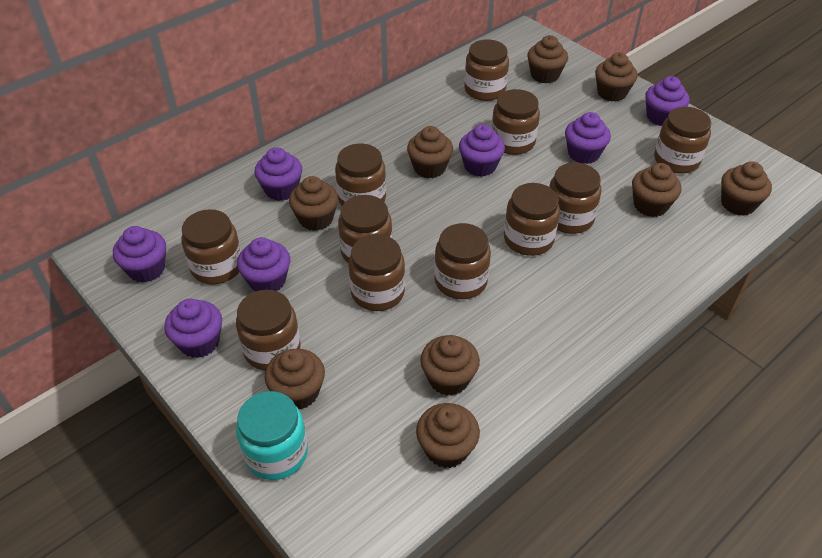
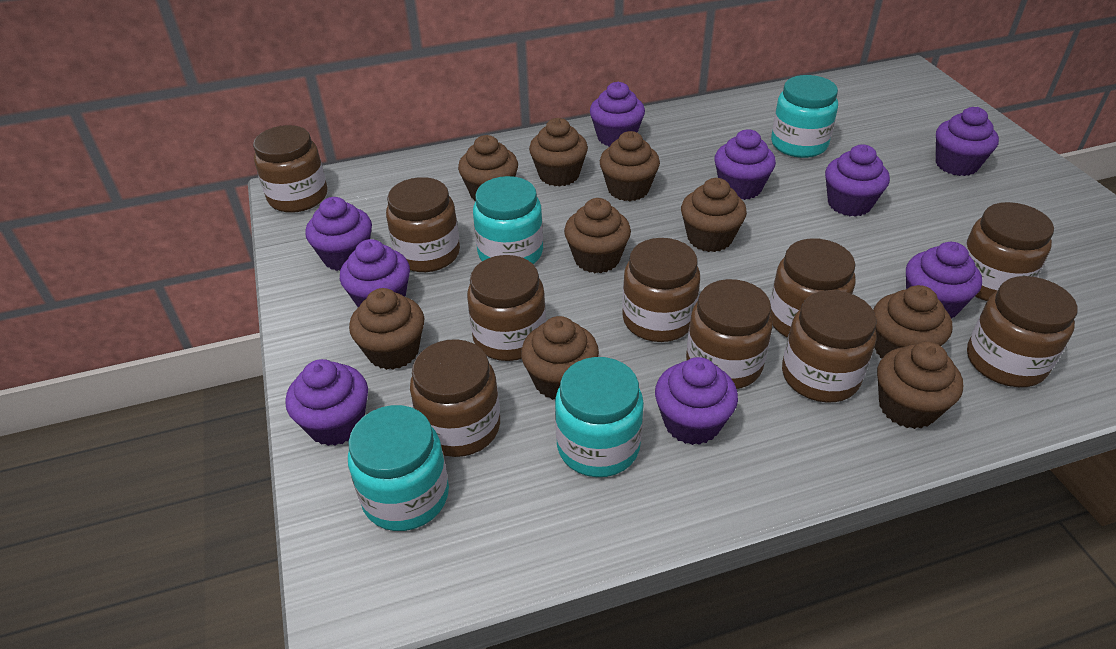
brown jar: [181,209,241,284] [236,290,301,371] [335,144,386,206] [338,195,392,263] [348,234,405,311] [434,223,491,299] [464,39,509,101] [491,89,540,155] [504,183,560,256] [549,162,601,234] [654,107,711,174] = 11 -> [253,125,328,213] [386,177,460,272] [410,339,500,457] [467,255,546,361] [622,238,700,342] [686,279,773,389] [770,238,856,338] [782,290,877,402] [964,202,1054,301] [967,276,1078,387] = 10
purple cupcake: [113,226,166,283] [164,299,222,358] [237,237,290,291] [255,147,302,201] [459,124,505,177] [565,112,611,164] [645,76,689,126] = 7 -> [285,359,368,446] [305,197,372,271] [340,239,410,307] [590,82,645,147] [655,357,738,445] [715,129,776,200] [825,144,890,217] [906,242,982,319] [936,107,999,176] = 9
turquoise jar: [236,391,308,480] = 1 -> [348,405,449,531] [473,176,543,264] [555,357,644,477] [771,75,838,158] = 4

